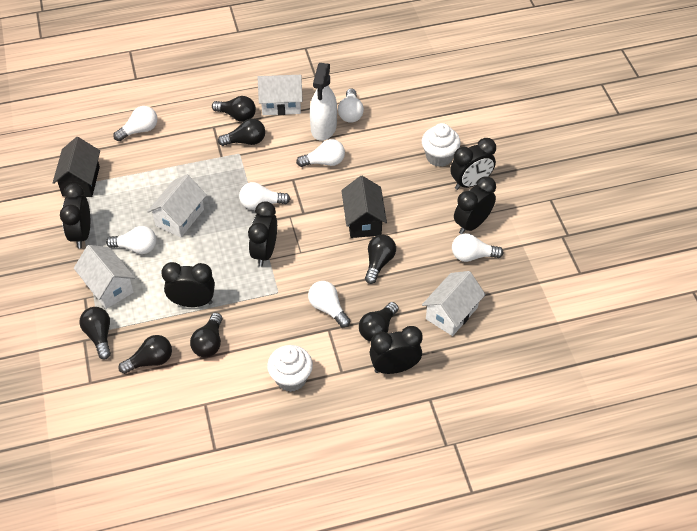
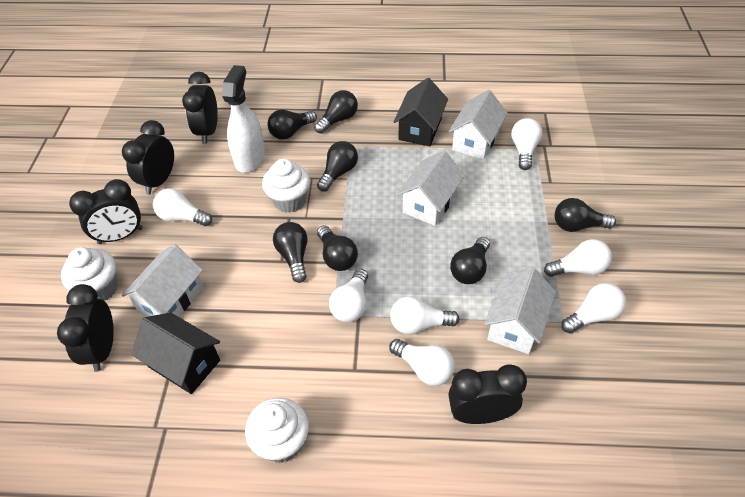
black clock: [60,183,90,248] [161,262,215,307] [248,201,277,267] [370,326,423,374] [450,138,496,190] [454,176,496,234] = 6 -> [57,284,114,372] [69,179,143,244] [122,120,174,195] [182,72,218,144] [448,365,527,424] = 5
white cupcake: [267,345,313,392] [422,123,461,167] = 2 -> [61,247,118,301] [245,398,309,463] [262,159,310,213] = 3

